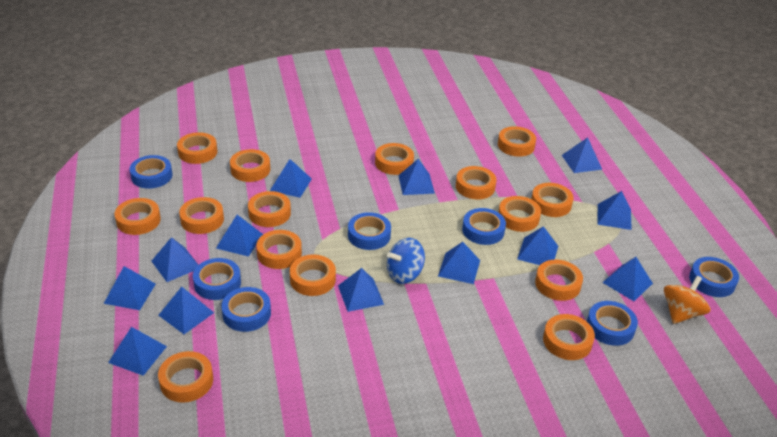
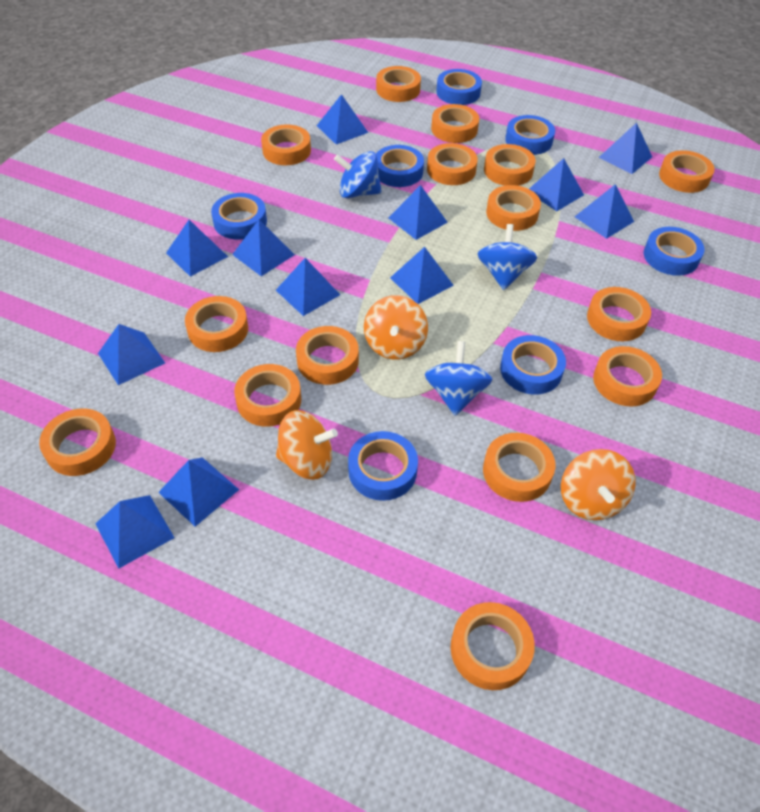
blue pyramid: [104,266,156,310] [108,327,167,376] [152,237,198,282] [158,287,214,334] [216,215,263,257] [270,159,312,198] [338,268,384,312] [398,159,435,195] [438,242,480,284] [517,226,558,265] [562,137,602,173] [597,191,632,230] [602,257,653,301] = 13 -> [95,495,175,569] [98,324,165,385] [158,457,239,527] [166,220,228,277] [232,220,295,276] [276,258,340,316] [317,94,368,144] [389,185,448,240] [390,247,454,304] [529,158,584,211] [575,184,634,239] [598,123,652,174] = 12
blue spinning top: [387,238,425,284] = 1 -> [334,151,382,198] [425,341,493,416] [477,224,537,290] = 3
orange spinning top: [664,276,710,324] = 1 -> [276,410,338,480] [364,295,428,360] [561,449,636,520] = 3

